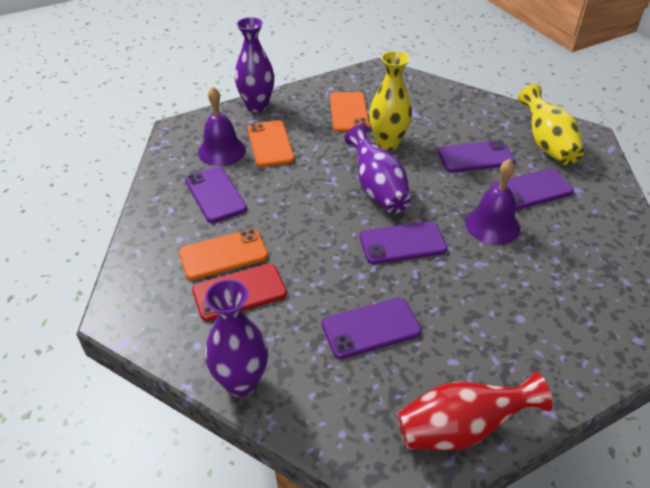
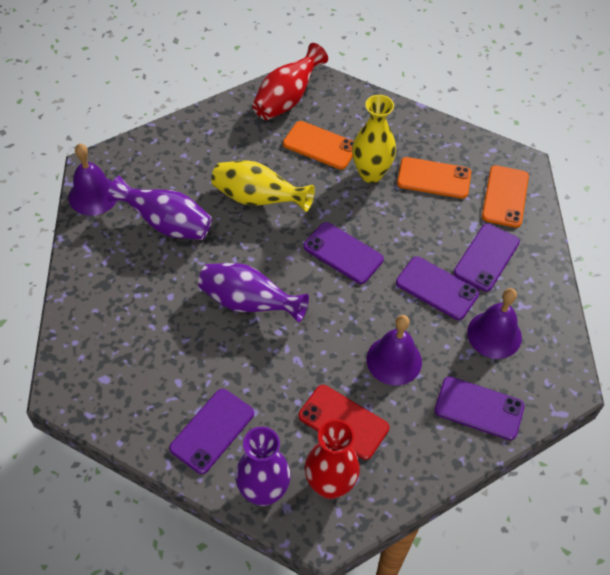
purple bell: [198,87,246,166] [465,159,520,245] = 2 -> [69,144,117,215] [367,315,422,386] [467,288,522,359] = 3
red vase: [397,372,552,451] = 1 -> [252,43,328,120] [305,419,360,499] = 2

